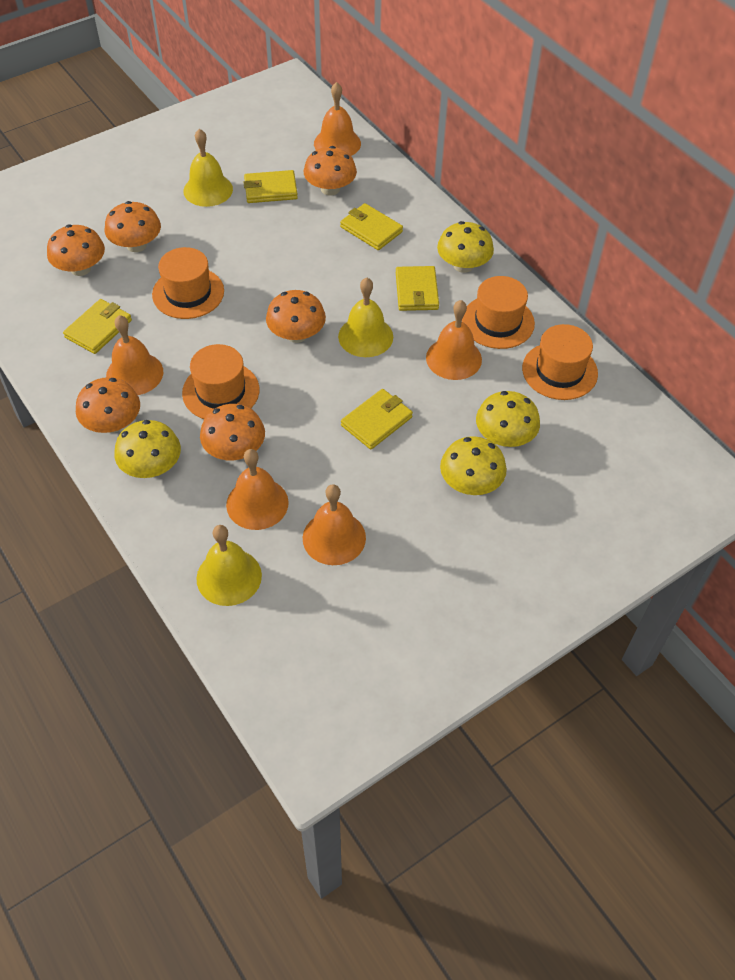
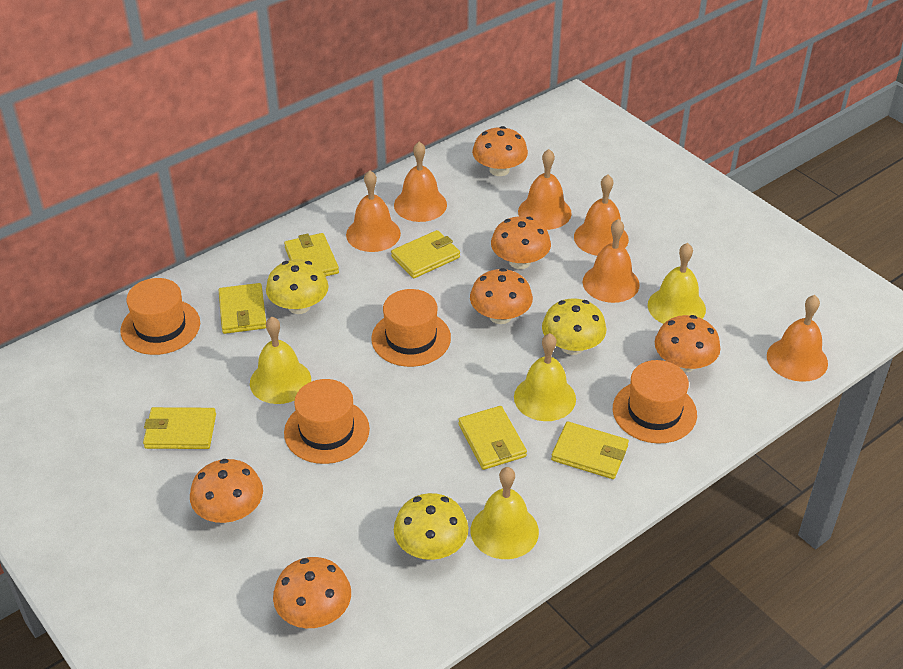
orange bell: [106,315,163,395] [226,449,289,530] [303,484,366,565] [314,82,361,156] [426,300,482,380] = 5 -> [346,170,401,252] [394,142,447,222] [518,149,572,230] [574,175,629,256] [583,219,640,303] [767,295,828,382] = 6
yellow bell: [183,129,233,207] [196,525,262,606] [338,277,393,357] = 3 -> [250,317,311,404] [471,467,539,559] [514,333,576,421] [648,243,706,324] = 4
yellow mushroom: [114,420,181,478] [437,221,494,273] [440,436,507,495] [476,391,540,447] = 4 -> [266,259,328,314] [394,493,468,560] [542,298,607,355] = 3
yellow wallet: [63,299,132,354] [243,170,298,203] [340,203,403,250] [341,389,413,449] [396,266,439,311] = 5 -> [143,407,216,449] [219,283,266,334] [284,233,339,276] [391,230,460,278] [458,406,527,470] [551,421,629,479] = 6

